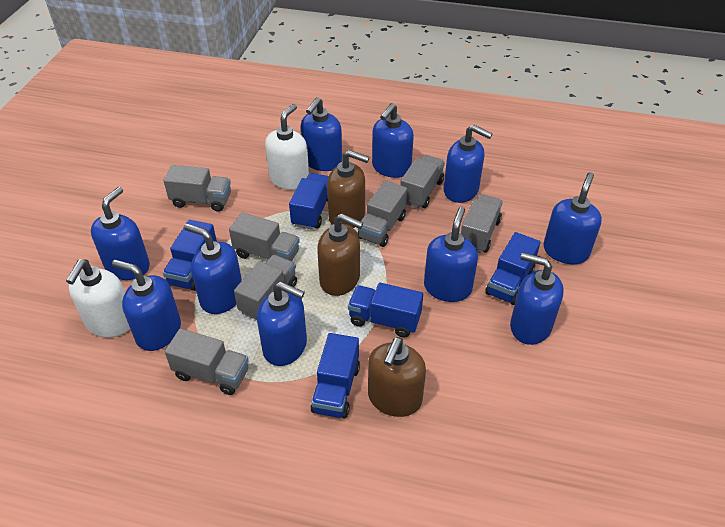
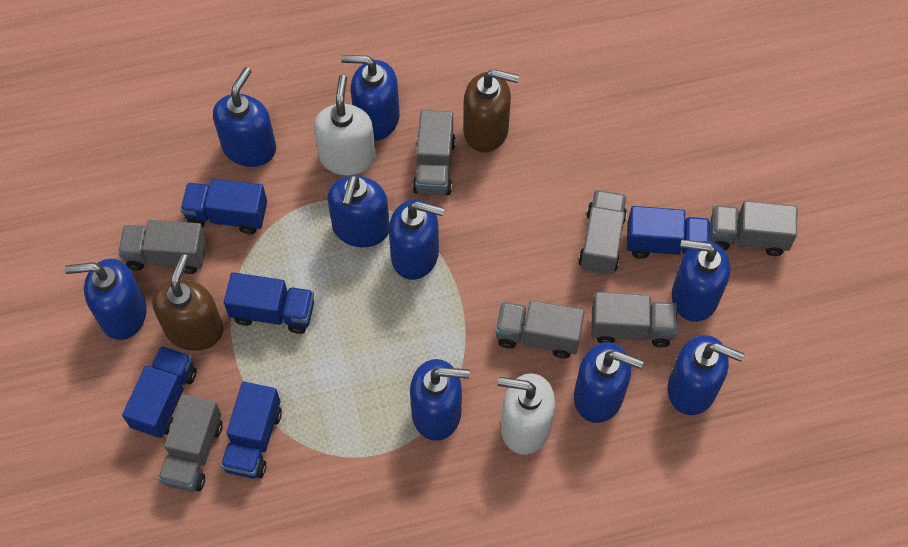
blue soap dispenser: [91,187,150,280] [112,260,181,351] [184,223,242,314] [257,282,307,366] [301,97,342,171] [372,103,414,178] [424,207,478,302] [444,125,492,203] [510,253,564,345] [543,172,602,264] = 10 -> [65,259,147,340] [213,67,276,167] [327,174,389,247] [341,55,400,140] [389,199,444,280] [410,359,469,441] [574,342,644,423] [668,335,744,415] [672,240,730,322] = 9
brown soap dispenser: [317,213,363,296] [327,150,369,228] [368,337,426,417] = 3 -> [152,254,224,351] [463,69,519,152] = 2

